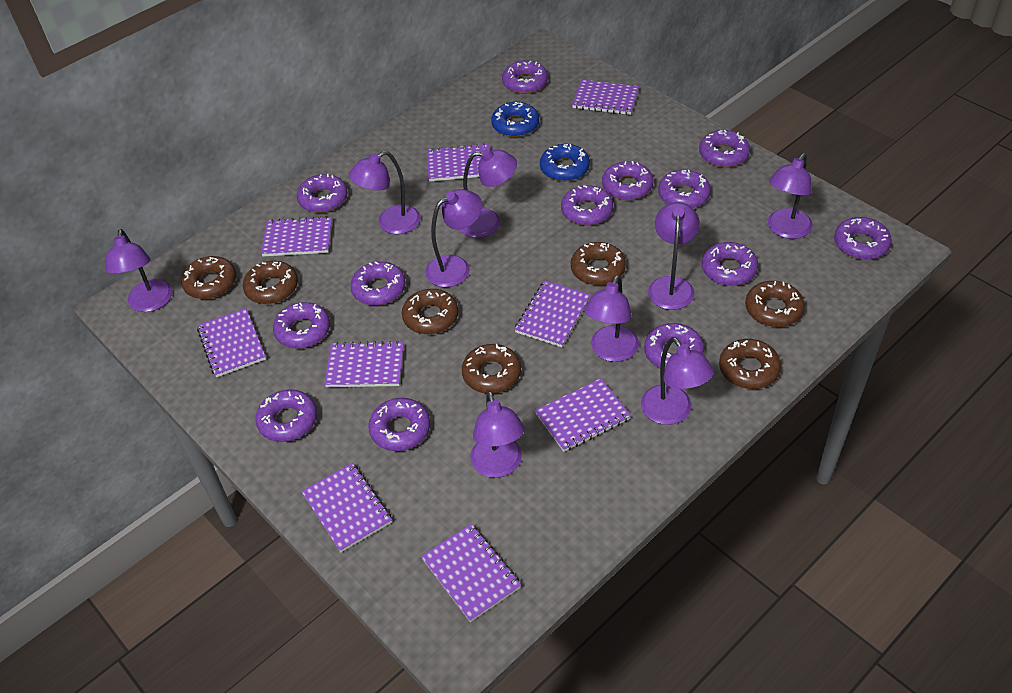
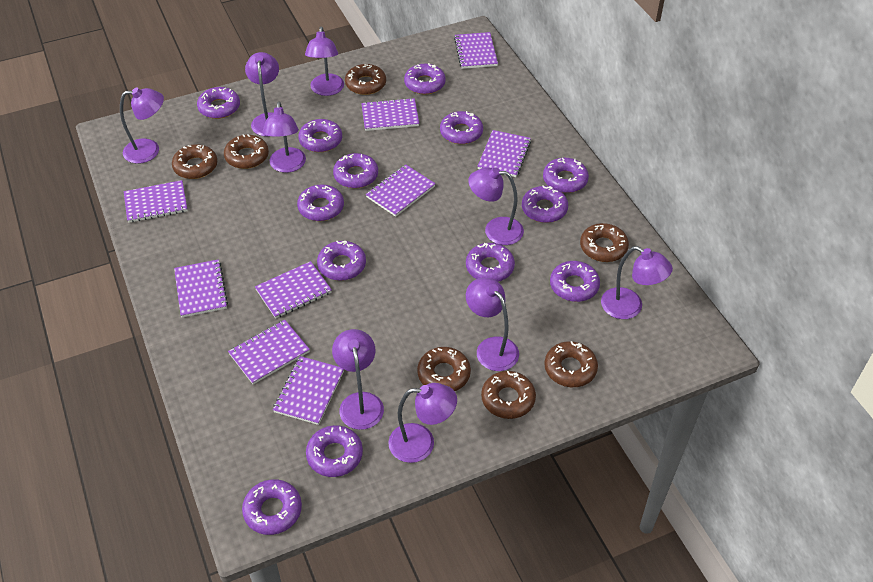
blue donut: [491,102,539,137] [540,144,590,181] = 2 -> none = 0

